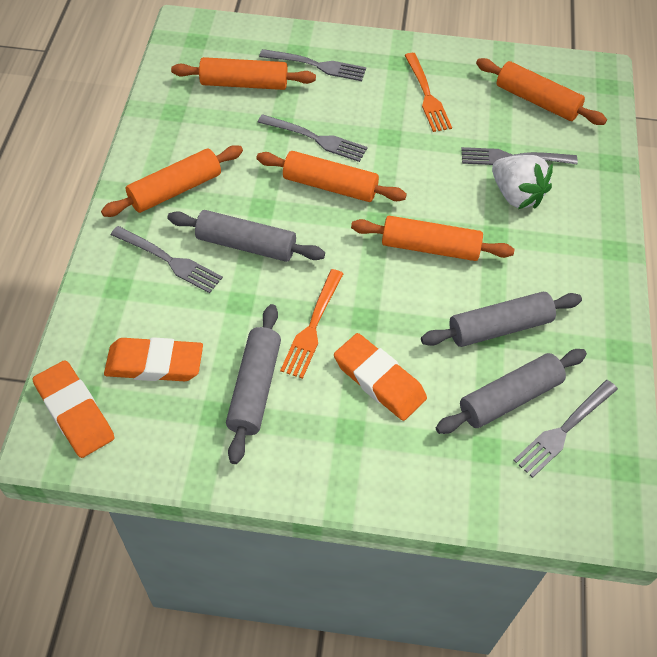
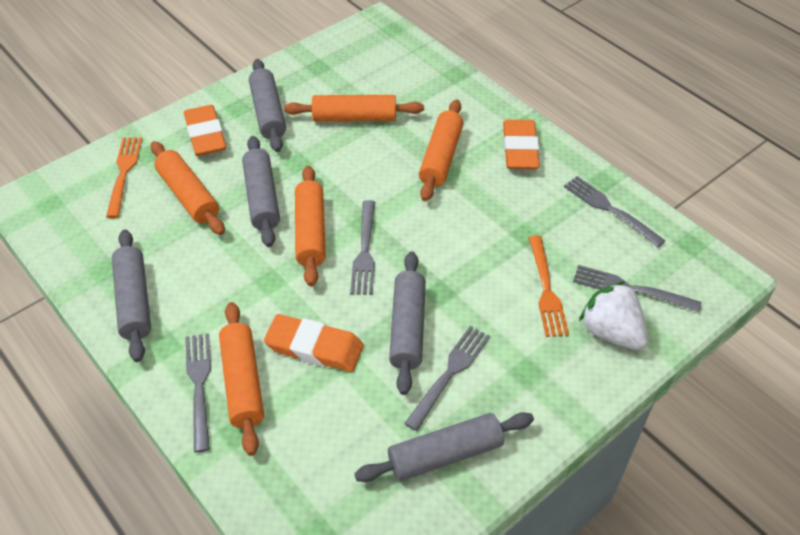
grey rolling pin: [167,210,325,262] [226,304,281,464] [421,292,582,347] [436,349,587,434] = 4 -> [112,229,151,362] [242,136,280,247] [249,59,286,152] [355,412,534,482] [389,251,426,395] = 5

